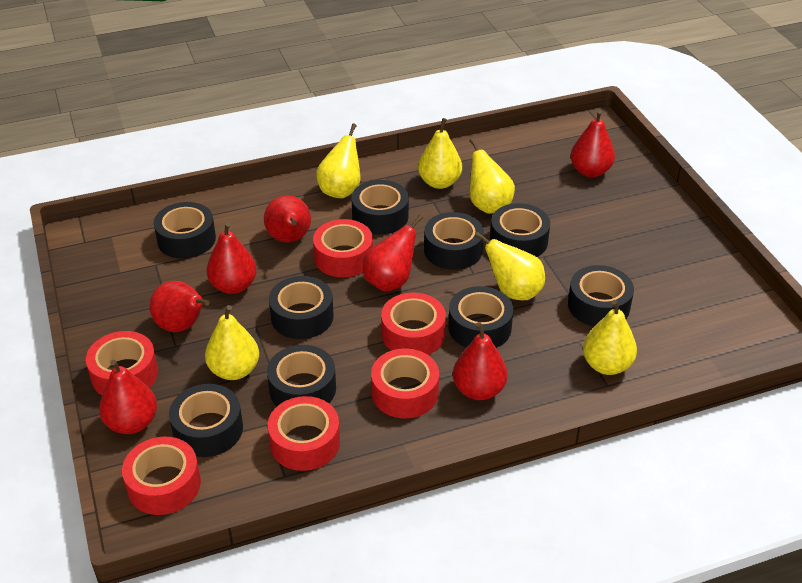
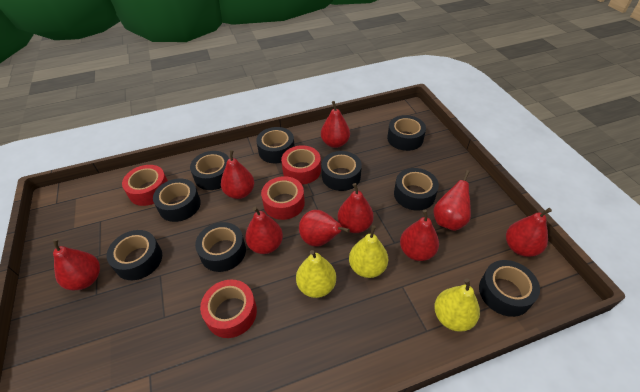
red pear: [99,360,157,434] [149,281,209,332] [207,222,257,294] [264,195,311,242] [363,215,423,292] [453,322,507,400] [571,110,615,177] = 7 -> [53,239,100,290] [221,150,254,199] [245,207,283,254] [299,210,350,247] [321,101,350,148] [338,183,374,233] [400,210,439,261] [433,170,471,231] [506,208,552,257] = 9
red tape: [86,331,158,395] [122,437,201,515] [268,396,340,471] [313,219,373,277] [371,349,439,418] [381,293,446,355] = 6 -> [122,165,168,206] [200,279,257,338] [261,176,305,220] [281,145,321,185] = 4
yellow pear: [205,305,259,380] [316,123,360,198] [418,118,462,189] [469,138,515,214] [475,232,545,300] [583,300,637,375] = 6 -> [296,250,336,298] [349,225,388,278] [434,278,480,332] = 3

